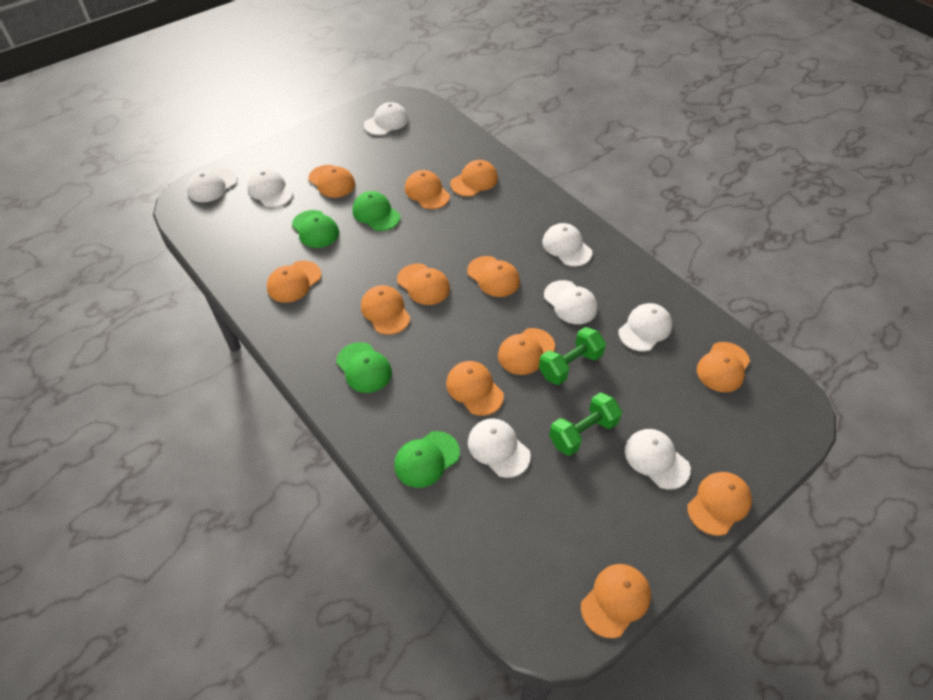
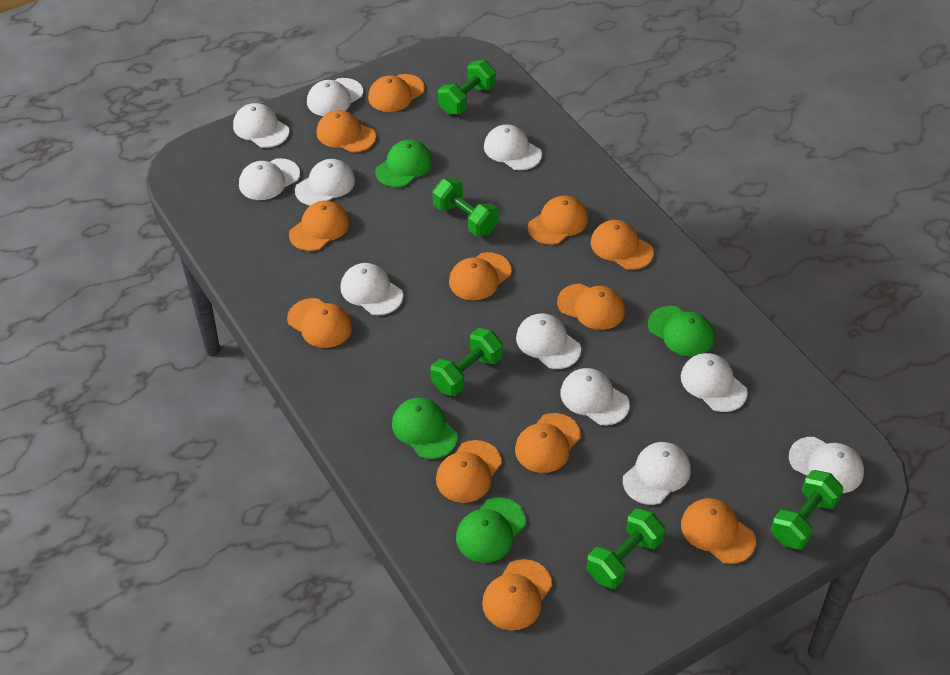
green dumbbell: [539,327,606,385] [549,392,622,456] = 2 -> [430,328,503,396] [433,178,499,236] [438,60,496,114] [586,508,665,589] [771,470,844,550] = 5
white cap: [187,169,237,202] [247,169,293,207] [364,102,408,136] [468,418,531,478] [542,223,592,266] [544,280,598,324] [619,303,672,352] [625,429,691,489] = 8 -> [233,103,289,148] [239,158,300,200] [295,159,355,206] [307,78,363,116] [340,263,403,315] [484,124,542,170] [516,313,581,369] [560,368,630,425] [623,442,691,505] [681,353,748,412] [789,437,864,493] = 11

